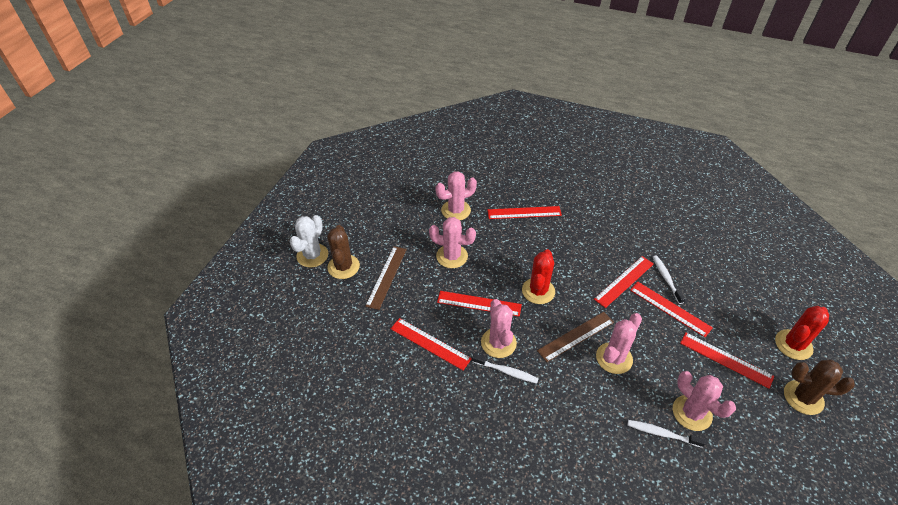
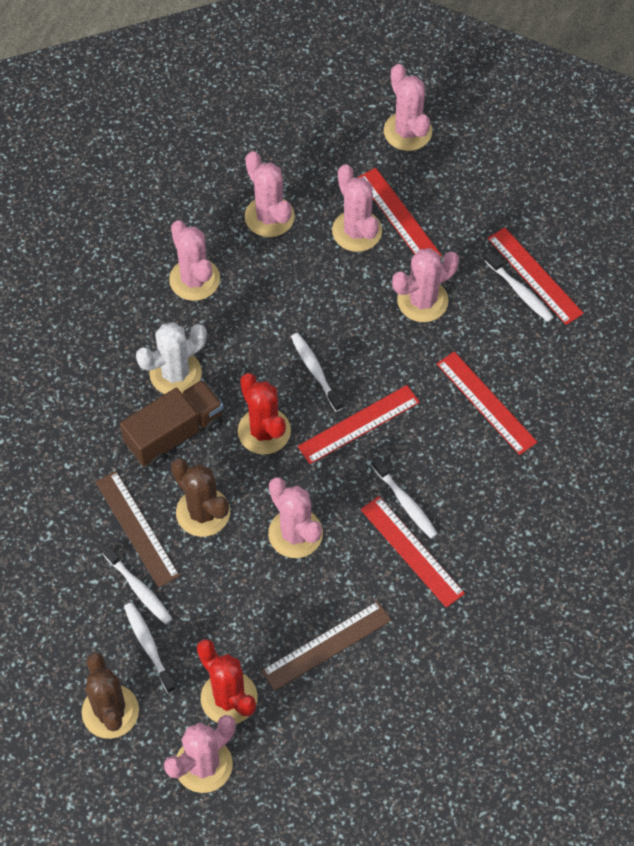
brown truck: none = 0 -> [120,380,224,467] = 1
pink cactus: [429,217,476,268] [435,171,477,220] [481,299,517,358] [596,313,642,374] [673,371,736,431] = 5 -> [164,715,236,793] [169,220,220,301] [245,151,295,237] [268,477,323,558] [332,164,382,252] [384,64,432,151] [392,248,459,322] = 7
red ruler: [391,318,472,370] [437,291,522,317] [487,206,562,219] [594,256,654,308] [630,282,713,337] [680,332,774,389] = 6 -> [298,385,420,464] [358,168,442,257] [361,496,465,608] [437,352,537,455] [488,227,584,325] = 5
white toothbrush: [472,354,539,384] [627,420,706,448] [653,256,686,304] = 3 -> [102,544,172,624] [124,602,176,694] [291,333,343,412] [371,457,438,539] [484,251,554,322] = 5

